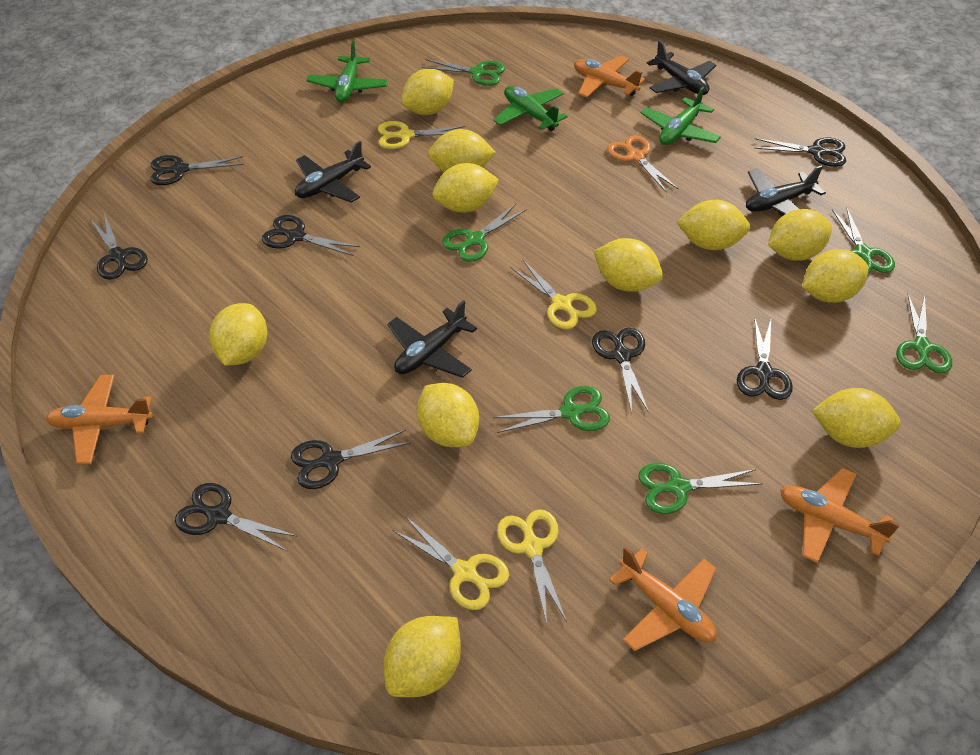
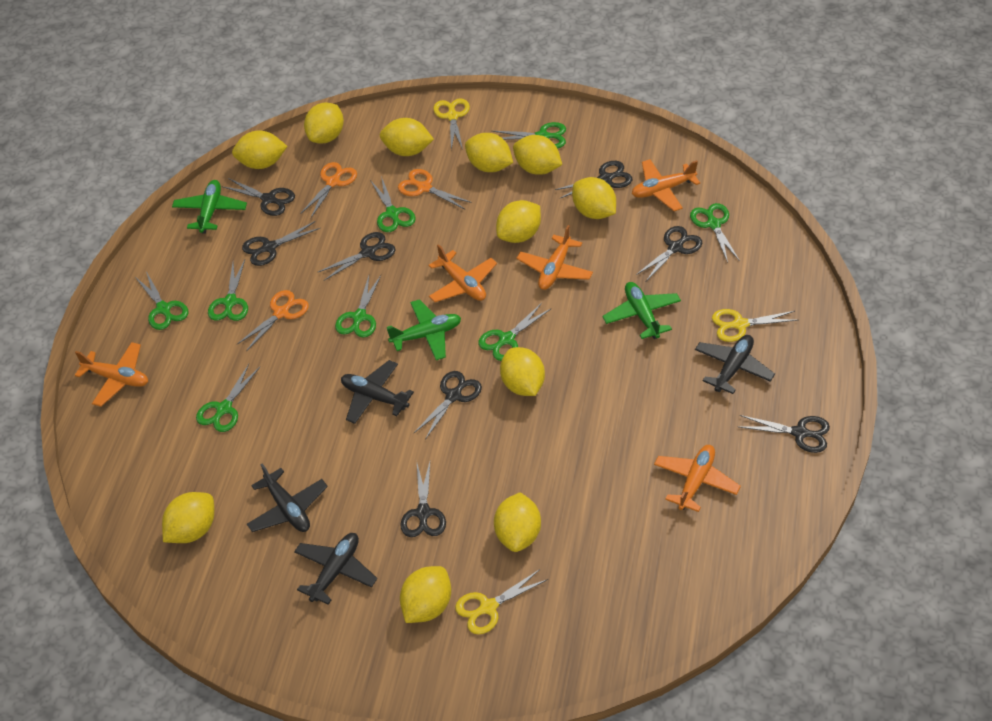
green scissors: [422,59,505,86] [442,204,527,262] [493,386,610,433] [638,463,762,514] [832,206,895,274] [896,294,952,374] = 6 -> [135,272,188,330] [196,364,260,432] [208,260,248,321] [335,275,381,338] [370,176,416,232] [478,303,551,361] [492,122,566,149] [690,203,740,263] = 8
orange plane: [46,375,153,465] [574,56,645,98] [609,546,717,651] [780,468,900,564] = 4 -> [75,342,148,407] [429,244,497,302] [517,225,593,290] [632,159,700,211] [654,445,741,512] = 5
orange scissors: [607,136,679,193] = 1 -> [237,290,309,351] [300,162,357,217] [398,169,472,209] = 3
yellow scissors: [378,121,465,149] [393,516,509,610] [497,509,567,624] [511,260,597,329] = 4 -> [433,98,470,150] [455,569,548,634] [712,309,798,342] = 3

